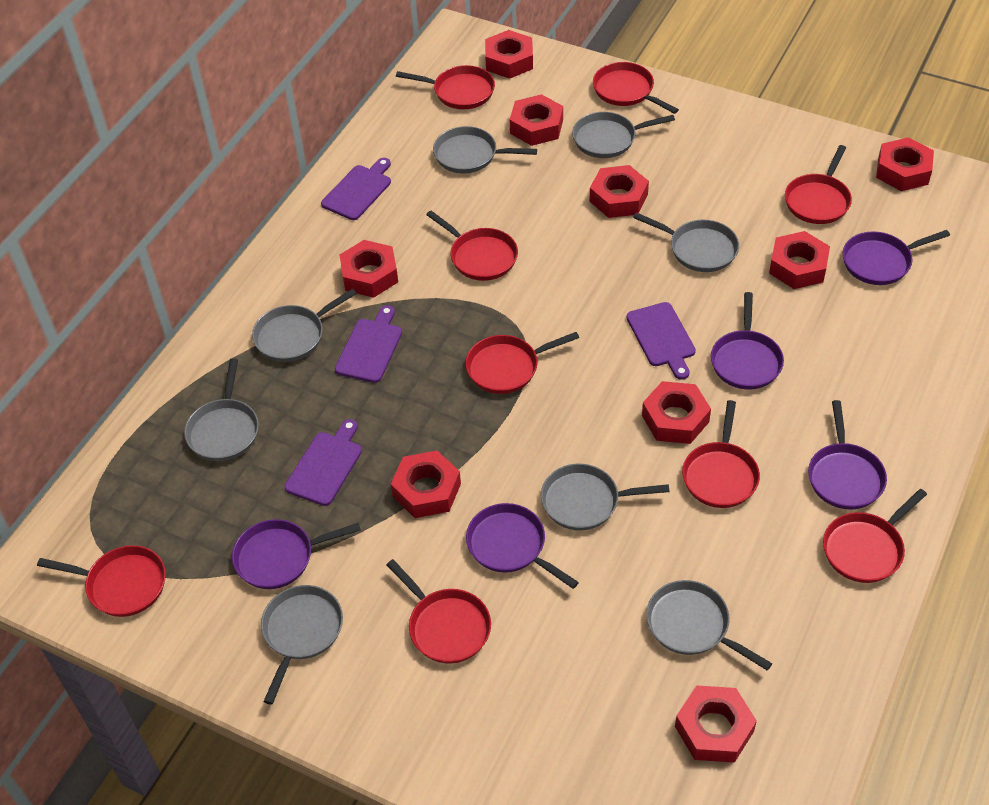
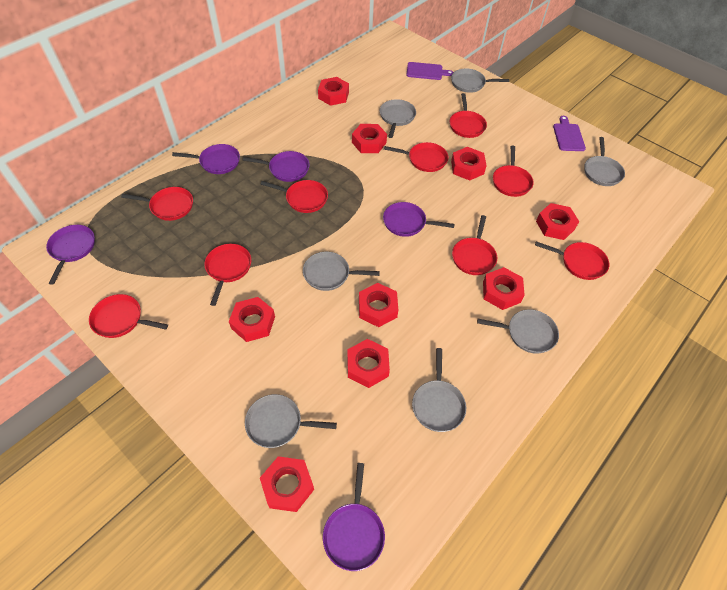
grey pan: [184,358,259,461] [252,289,357,362] [261,585,343,705] [433,126,537,174] [541,464,670,531] [572,112,675,158] [633,212,739,272] [646,580,772,671] = 8 -> [245,394,337,448] [303,252,380,291] [380,99,416,138] [412,348,466,432] [451,69,509,93] [477,309,559,354] [584,137,625,186] = 7
purple cutting board: [285,419,362,506] [321,158,391,220] [335,305,402,383] [626,302,696,380] = 4 -> [406,62,453,80] [553,116,586,151] = 2

